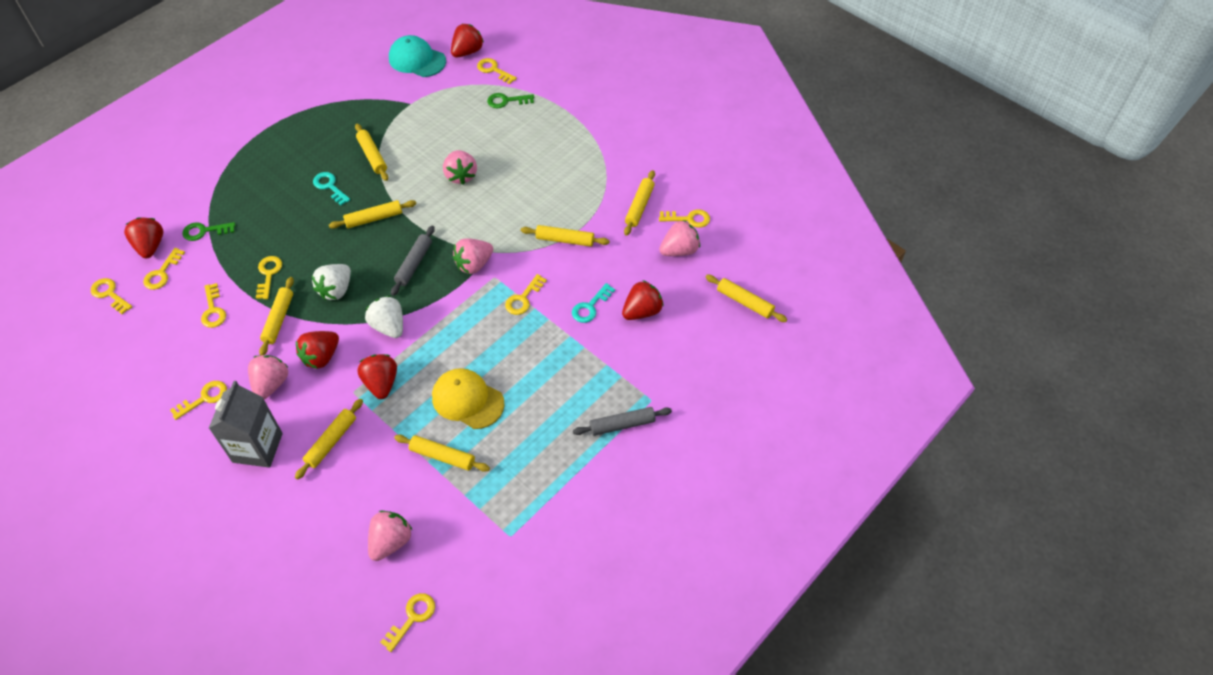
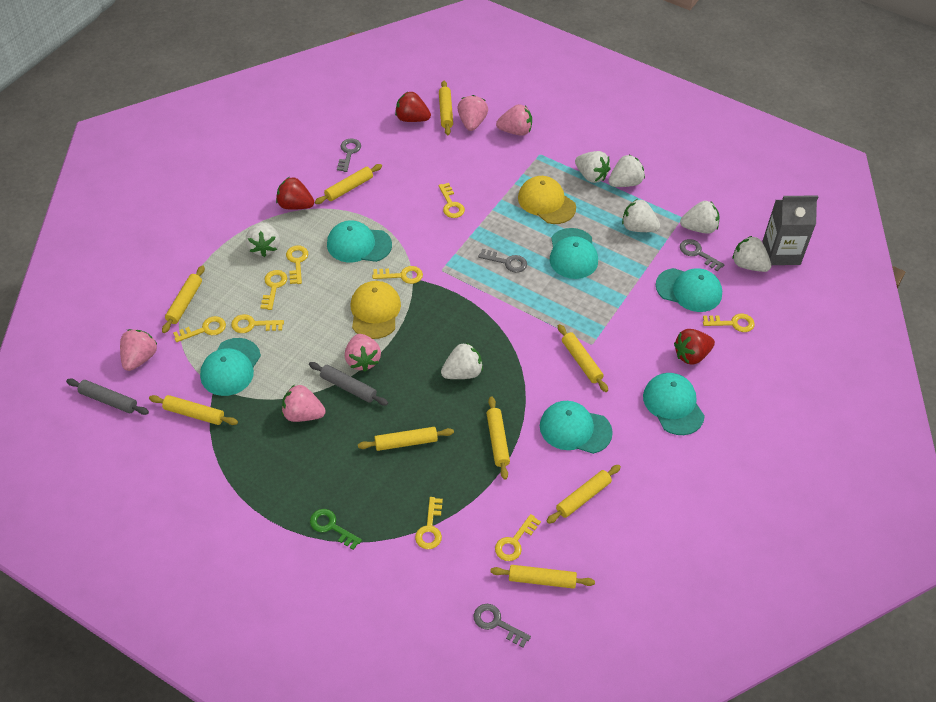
green key: [182,222,235,241] [487,93,534,108] = 2 -> [310,509,362,550] = 1
grey key: none = 0 -> [337,139,361,172] [474,604,531,648] [478,249,527,273] [680,239,725,271] = 4
red strawberry: [124,217,163,258] [296,331,339,369] [357,354,397,399] [451,24,484,58] [622,280,664,320] = 5 -> [276,177,314,210] [395,92,431,122] [674,329,715,365] = 3
turquoise cap: [389,35,446,77] = 1 -> [200,338,261,396] [327,220,392,262] [540,401,613,454] [550,228,598,279] [643,373,705,435] [656,268,722,312] = 6
turquoise key: [313,172,350,205] [572,283,615,323] = 2 -> none = 0
white strawberry: [312,264,351,300] [365,296,403,338] = 2 -> [246,222,280,257] [441,343,483,379] [575,151,611,183] [609,155,645,187] [622,199,660,232] [680,201,719,234] [732,236,771,272] = 7
yellow cap: [432,368,505,429] = 1 -> [351,281,401,339] [518,176,576,224] = 2
yellow rolling pin: [259,277,294,355] [295,399,363,480] [329,200,416,229] [355,124,388,181] [394,435,490,472] [521,225,609,247] [624,170,655,236] [706,275,787,322] = 8 -> [149,395,238,425] [162,265,205,333] [315,164,382,204] [358,427,454,451] [439,81,453,135] [486,397,510,480] [490,565,595,589] [547,465,621,524] [558,324,608,392] = 9

